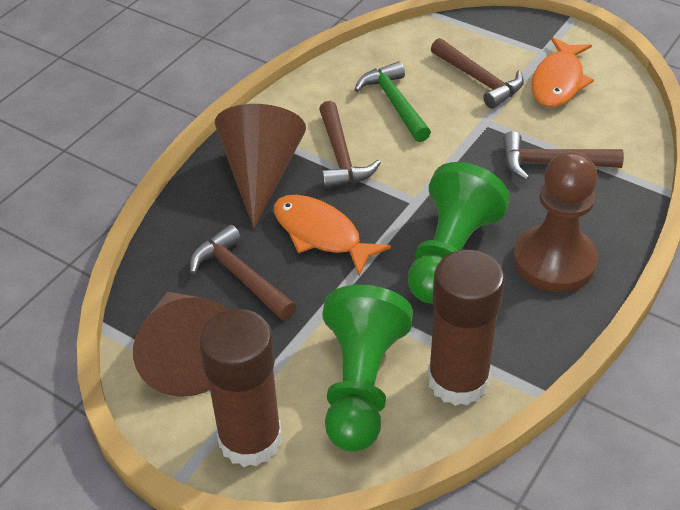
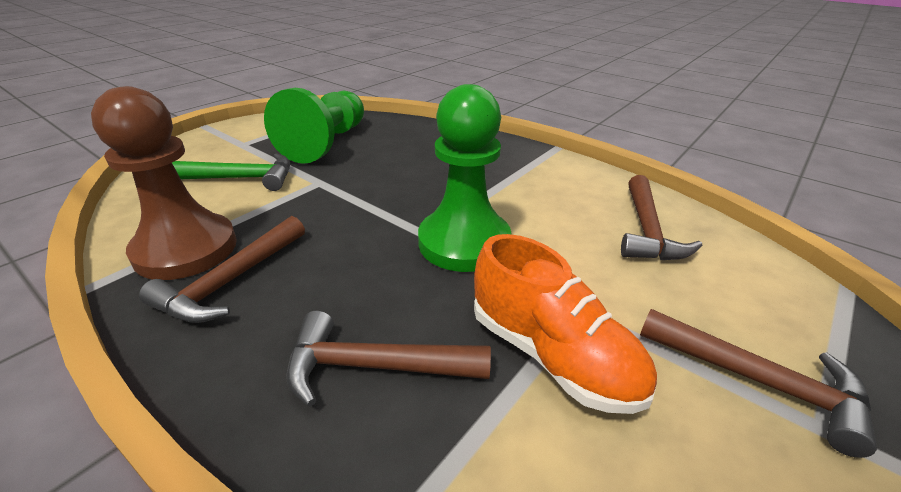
brown cone: [133,292,229,397] [215,104,306,229] = 2 -> none = 0
brown glue stick: [199,309,282,467] [428,250,505,406] = 2 -> none = 0
orange fish: [274,195,391,276] [531,37,594,107] = 2 -> none = 0
orange shoe: none = 0 -> [474,234,657,414] = 1

